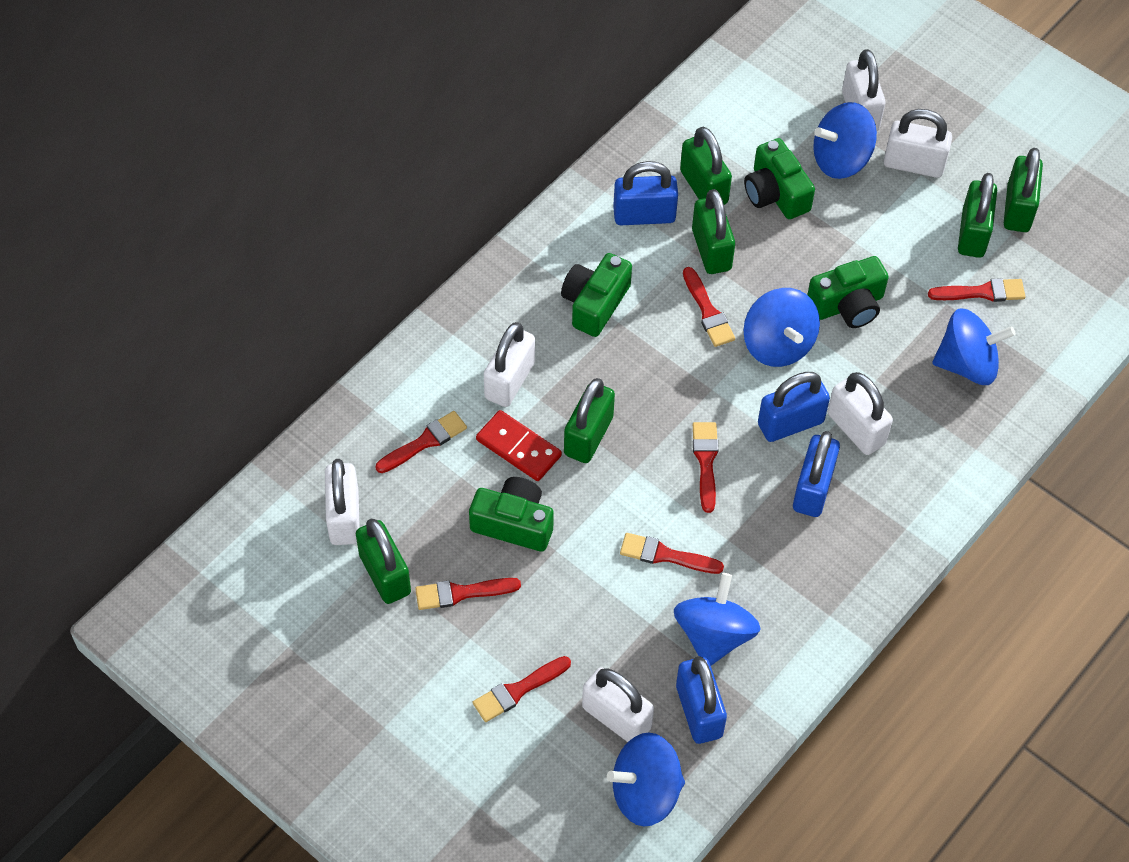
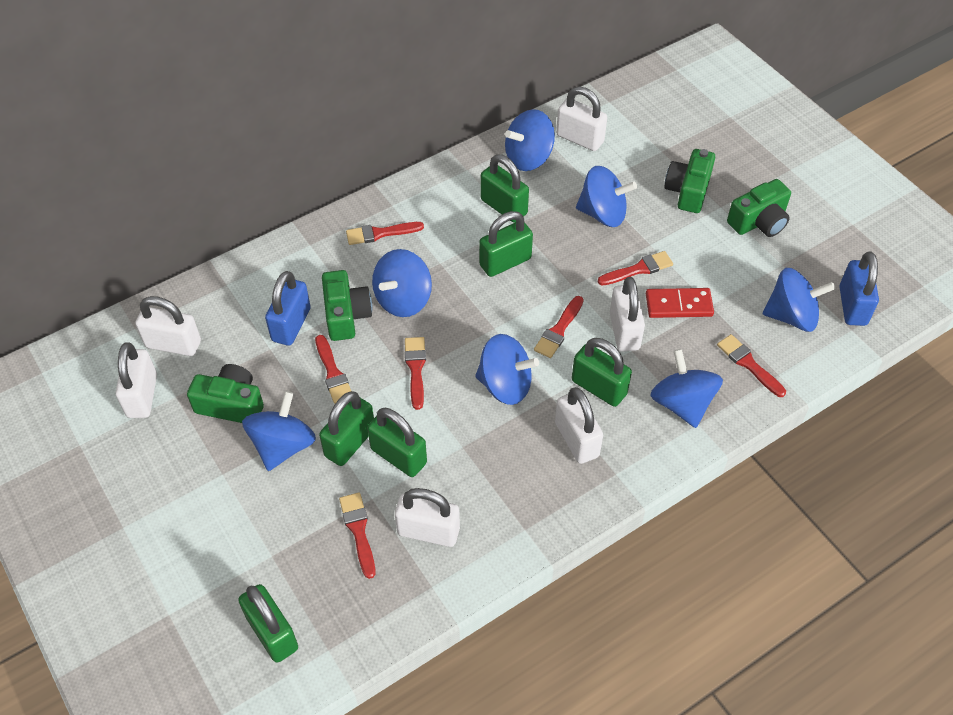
blue padlock: [613,161,678,225] [676,656,727,744] [758,372,830,442] [793,431,840,517] = 4 -> [265,271,311,346] [839,252,879,326] = 2
blue spinning top: [607,733,685,827] [674,573,761,666] [744,288,820,367] [813,102,877,179] [932,308,1015,385] = 5 -> [242,391,316,471] [372,249,432,317] [475,334,539,405] [505,109,555,171] [576,166,637,227] [650,349,723,428] [763,268,835,332] = 7

